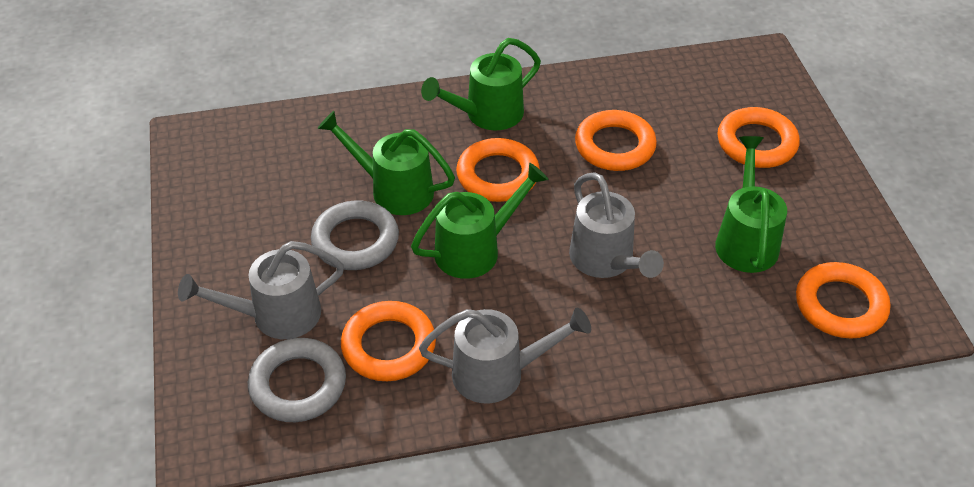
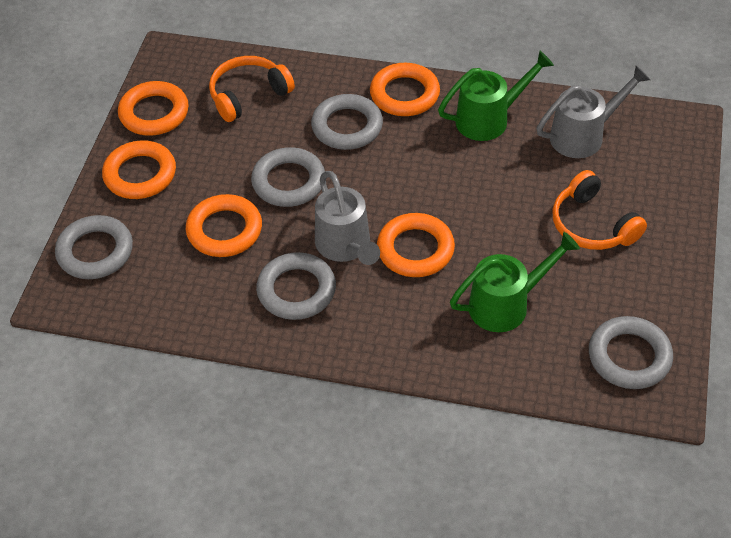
green watering can: [317,111,455,215] [411,163,549,279] [421,38,541,130] [715,136,787,273] = 4 -> [438,51,554,141] [450,232,580,332] = 2
grey ring: [248,338,346,422] [311,200,399,270] = 2 -> [55,215,133,279] [251,147,325,207] [256,252,336,320] [311,94,383,150] [589,316,673,389] = 5
grey watering can: [178,241,344,339] [419,308,591,404] [569,172,664,278] = 3 -> [315,171,380,265] [537,65,650,158] = 2
orange headphones: none = 0 -> [209,56,295,122] [552,170,647,250] = 2

